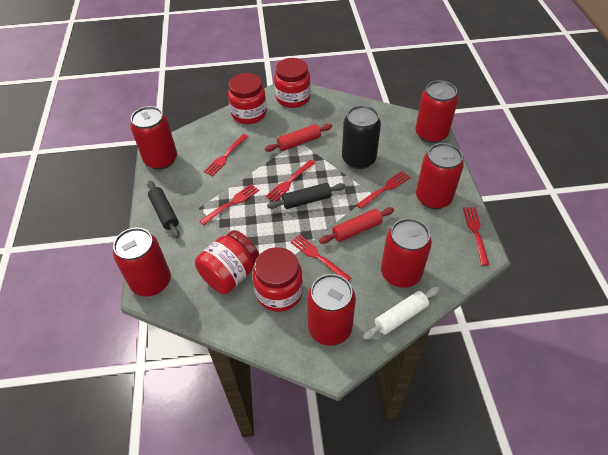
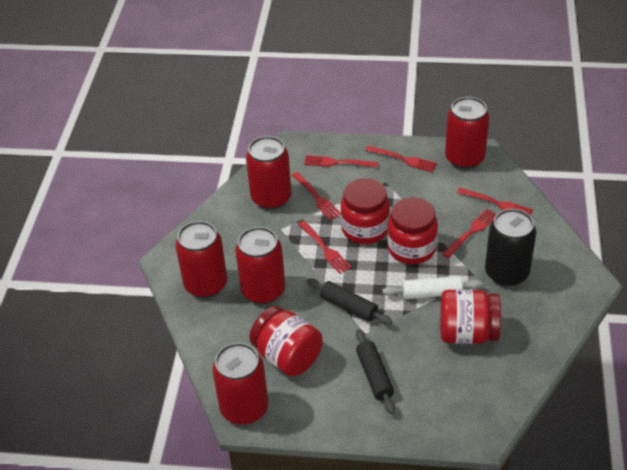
red can: [113,228,171,296] [130,106,177,170] [307,274,356,346] [381,218,432,288] [415,80,458,143] [416,143,464,209] = 6 -> [176,221,227,298] [212,343,269,425] [235,227,285,304] [246,136,291,210] [445,97,489,169] = 5
red rolling pin: [265,124,332,152] [319,207,394,244] = 2 -> none = 0

